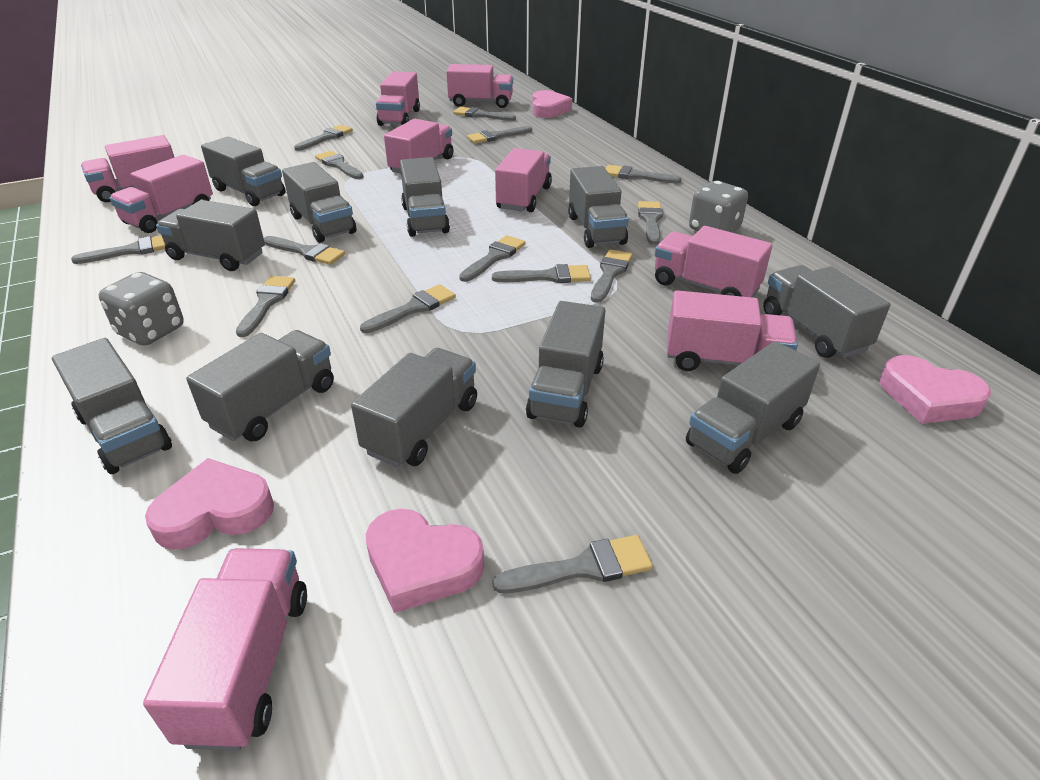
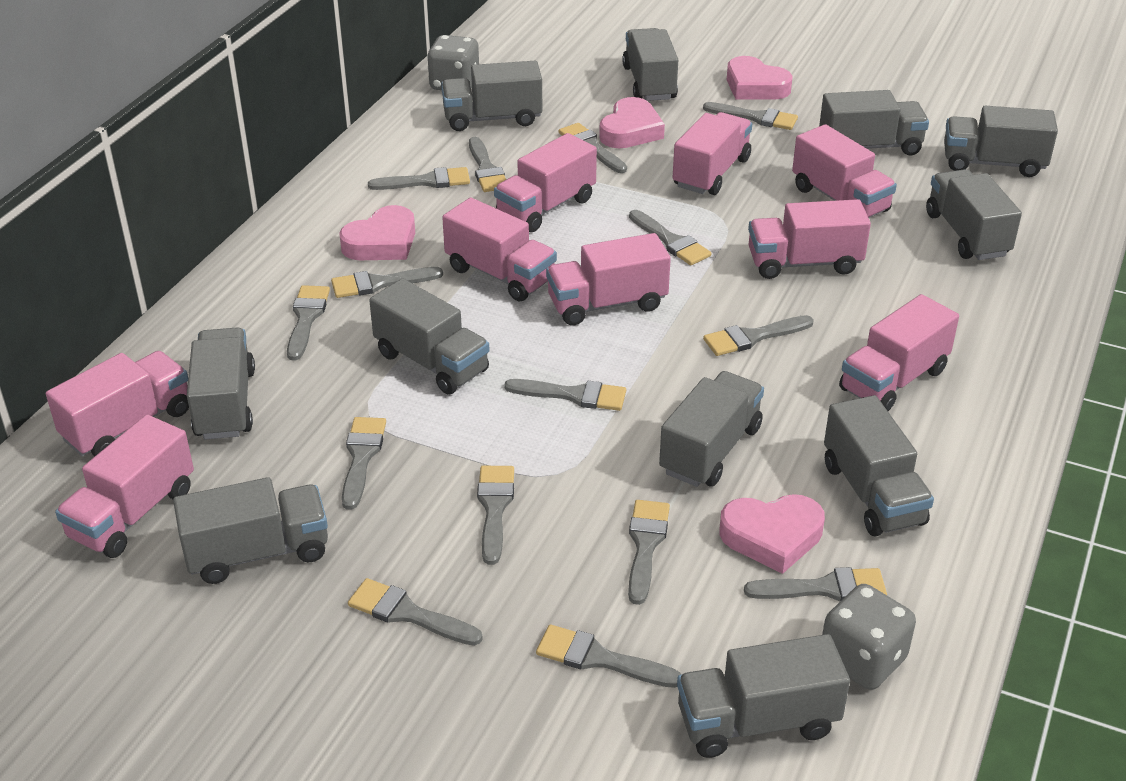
grey brush: [71,236,165,264] [236,276,295,337] [264,236,345,265] [294,125,353,151] [315,151,363,179] [360,284,456,333] [453,107,516,121] [459,235,526,282] [467,126,532,143] [492,264,591,283] [492,535,653,593] [591,249,632,303] [605,165,681,184] [638,201,663,245] = 14 -> [287,285,330,360] [331,267,443,298] [342,417,386,510] [348,578,483,646] [368,167,470,190] [469,137,506,192] [477,466,514,565] [504,379,626,411] [536,625,681,688] [558,123,627,173] [628,500,670,605] [629,210,711,265] [703,102,798,130] [703,315,814,356] [744,567,887,601] = 15

